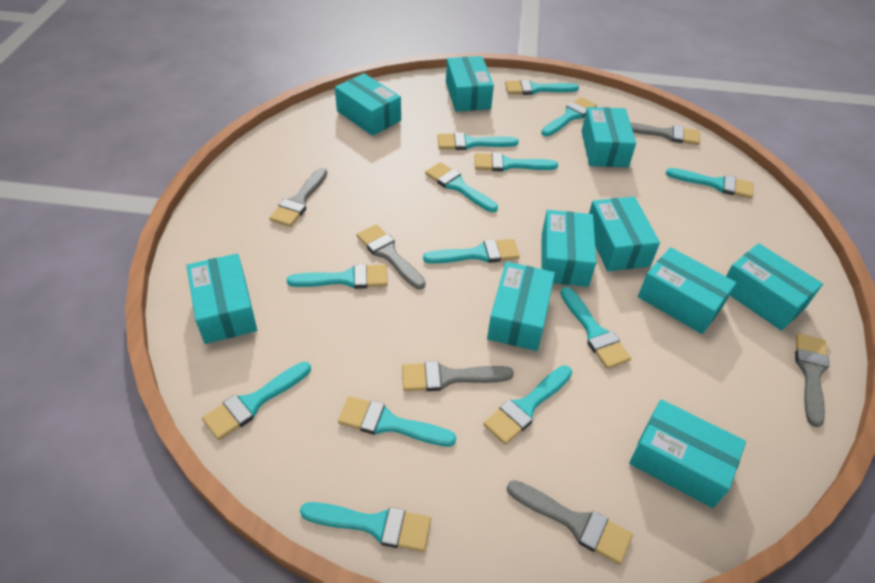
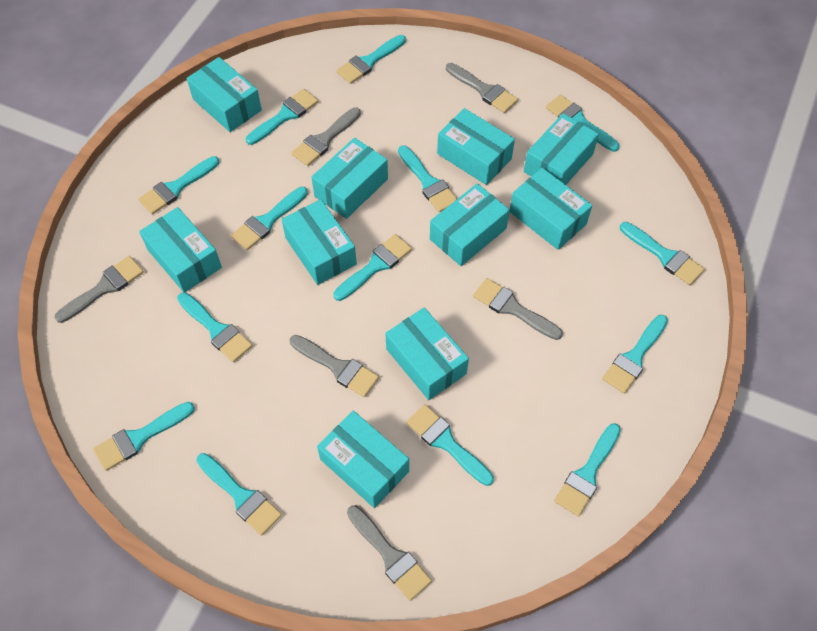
turquoise brush: [202,362,311,440] [287,264,388,289] [300,502,431,552] [338,396,456,447] [423,239,520,264] [425,162,498,212] [438,132,519,150] [475,153,558,172] [483,365,572,445] [505,80,579,95] [541,97,597,136] [560,287,631,369] [666,168,753,199] = 13 -> [94,402,195,471] [138,156,219,214] [177,292,252,362] [196,453,282,536] [231,187,308,250] [246,89,318,145] [333,234,412,301] [337,35,406,84] [398,145,457,212] [407,404,494,486] [546,95,620,152] [554,423,621,517] [602,315,668,394] [620,222,705,285] = 14

